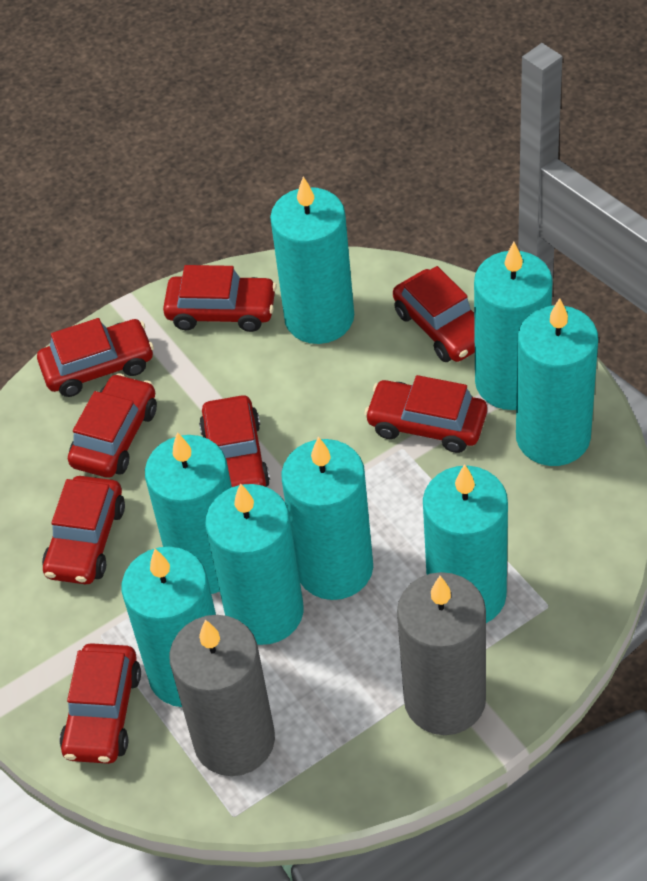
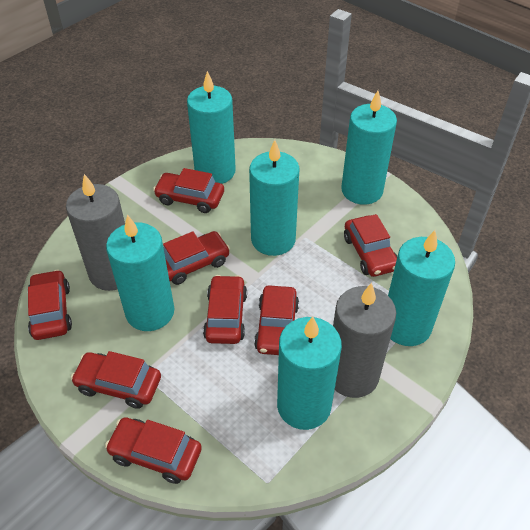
turquoise candle: [122,547,216,707] [145,432,232,594] [205,483,304,645] [270,176,354,344] [281,437,373,600] [423,464,508,623] [474,242,553,410] [516,298,598,466] = 8 -> [106,215,174,331] [187,71,236,184] [249,140,300,256] [277,317,342,430] [341,91,397,205] [388,230,455,346] = 6

